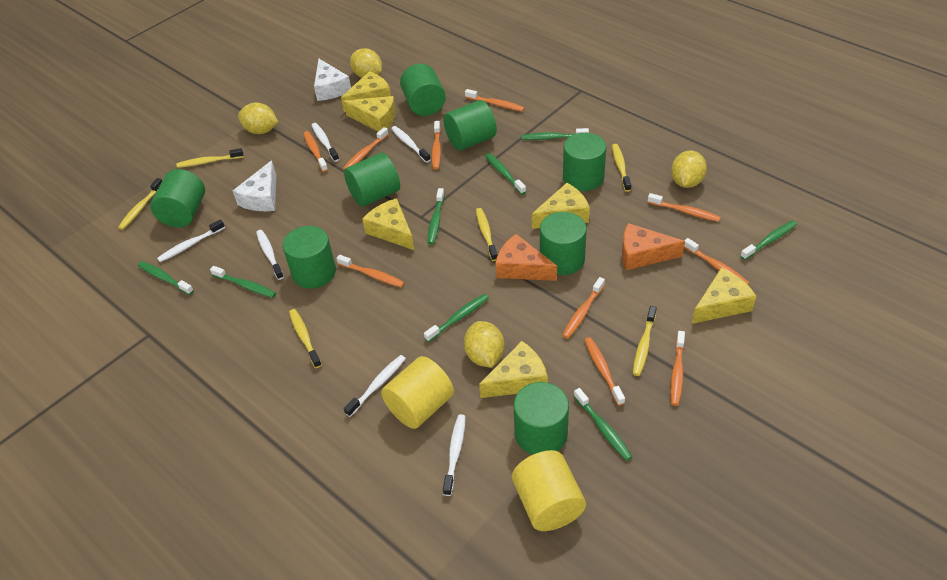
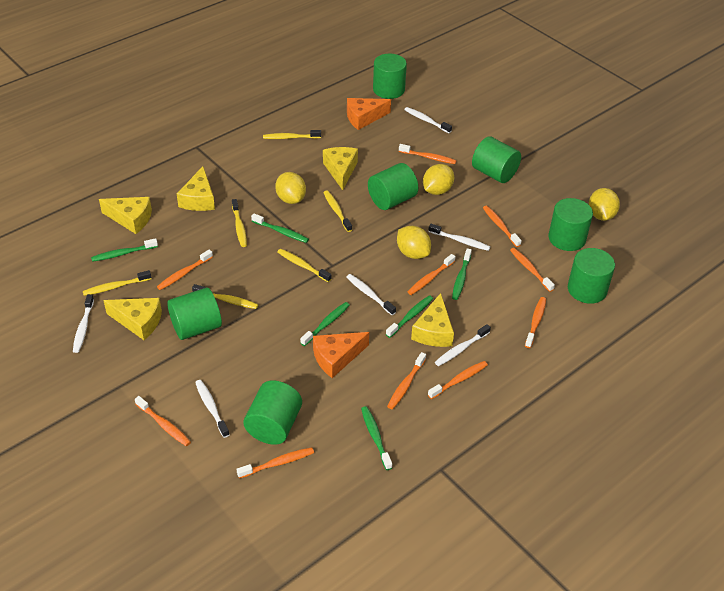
green cylinder: [150,169,205,227] [283,226,336,289] [344,153,400,207] [400,64,446,116] [443,100,497,151] [513,382,569,455] [540,212,587,275] [563,133,606,191] = 8 -> [167,288,222,340] [243,380,302,445] [368,163,418,210] [373,54,407,99] [472,136,521,183] [548,198,593,251] [568,248,615,304] = 7
green toothbrush: [138,261,194,295] [210,266,276,298] [424,294,489,342] [428,188,444,245] [485,153,526,195] [522,128,589,140] [574,388,633,461] [740,220,797,260] = 8 -> [91,238,158,262] [251,213,309,243] [300,302,350,346] [361,406,392,470] [386,295,433,338] [452,248,472,300] = 6
white cheese: [233,160,276,211] [314,59,351,101] = 2 -> none = 0
yellow cheese: [341,71,391,112] [344,96,396,132] [363,198,414,250] [479,341,548,398] [532,183,590,229] [692,268,756,324] = 6 -> [99,197,152,234] [103,298,162,340] [177,166,215,211] [323,147,358,190] [411,293,454,347] = 5
yellow cylinder: [381,356,454,429] [512,450,586,531] = 2 -> none = 0

